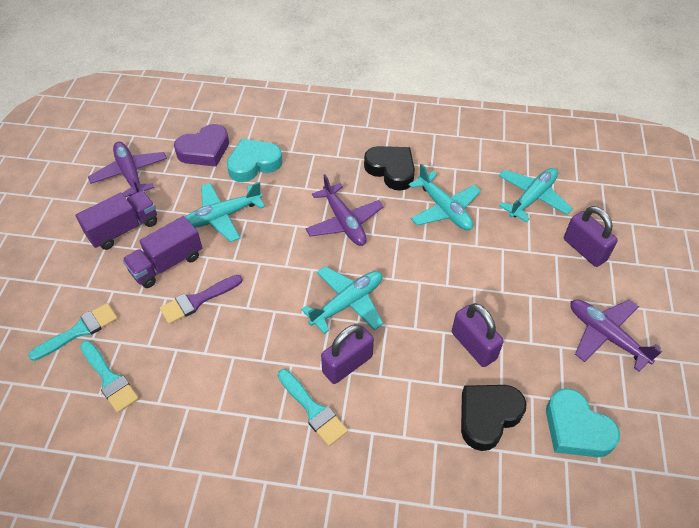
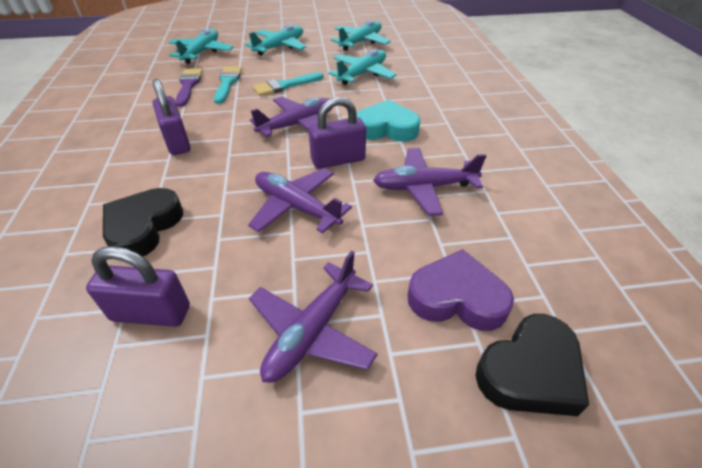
purple plane: [88,142,167,197] [305,174,384,246] [570,299,662,372] = 3 -> [248,168,352,233] [249,251,378,383] [250,97,333,137] [373,148,486,216] = 4
purple truck: [75,191,157,250] [122,216,202,288] = 2 -> none = 0
turquoise brush: [28,303,118,361] [80,341,139,413] [278,369,348,446] = 3 -> [214,66,242,104] [253,72,323,96] = 2
turquoise heart: [227,138,283,182] [546,388,620,457] = 2 -> [356,100,420,142] = 1

